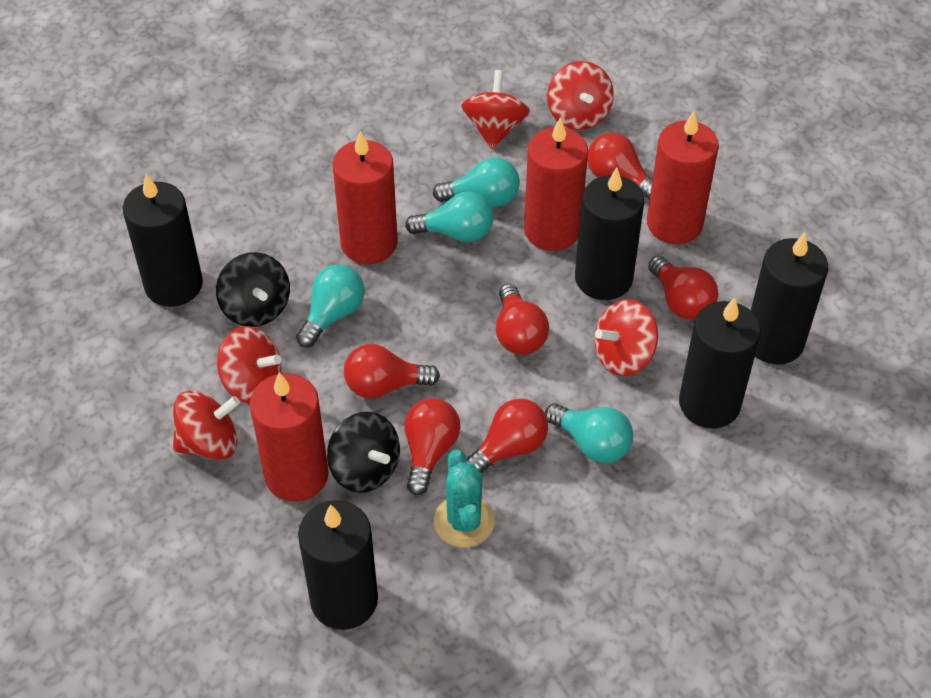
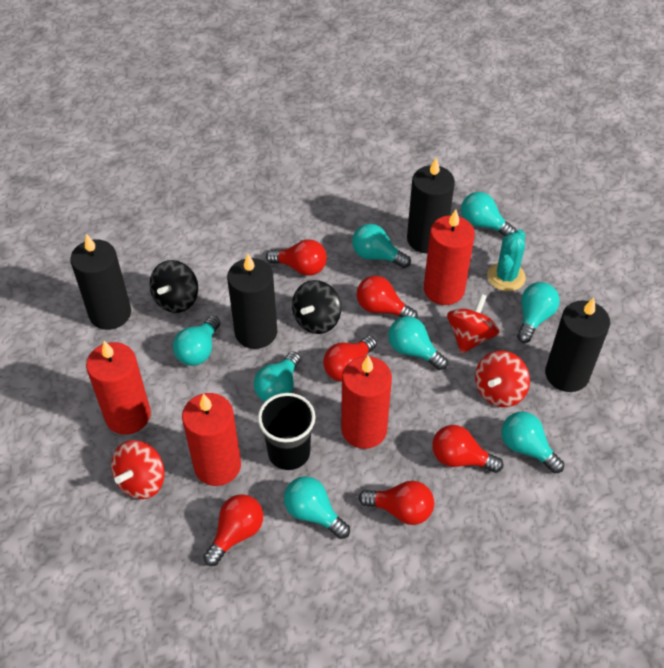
black candle: [123,174,203,307] [298,500,378,630] [575,167,644,300] [679,297,761,429] [751,232,828,365] = 5 -> [70,234,131,330] [227,254,277,349] [407,157,455,254] [545,297,610,392] = 4
black cup: none = 0 -> [258,393,315,470] = 1
red spinning top: [173,391,240,460] [217,326,282,404] [462,70,530,149] [547,61,614,130] [594,299,658,376] = 5 -> [111,440,165,499] [447,294,499,354] [475,351,530,407] = 3
turquoise light bulb: [296,265,365,348] [405,191,494,242] [433,157,520,207] [545,403,633,463] = 4 -> [173,316,220,366] [254,351,301,402] [284,476,350,539] [352,224,411,268] [388,316,448,370] [461,192,516,236] [501,412,564,473] [517,282,560,343] = 8

